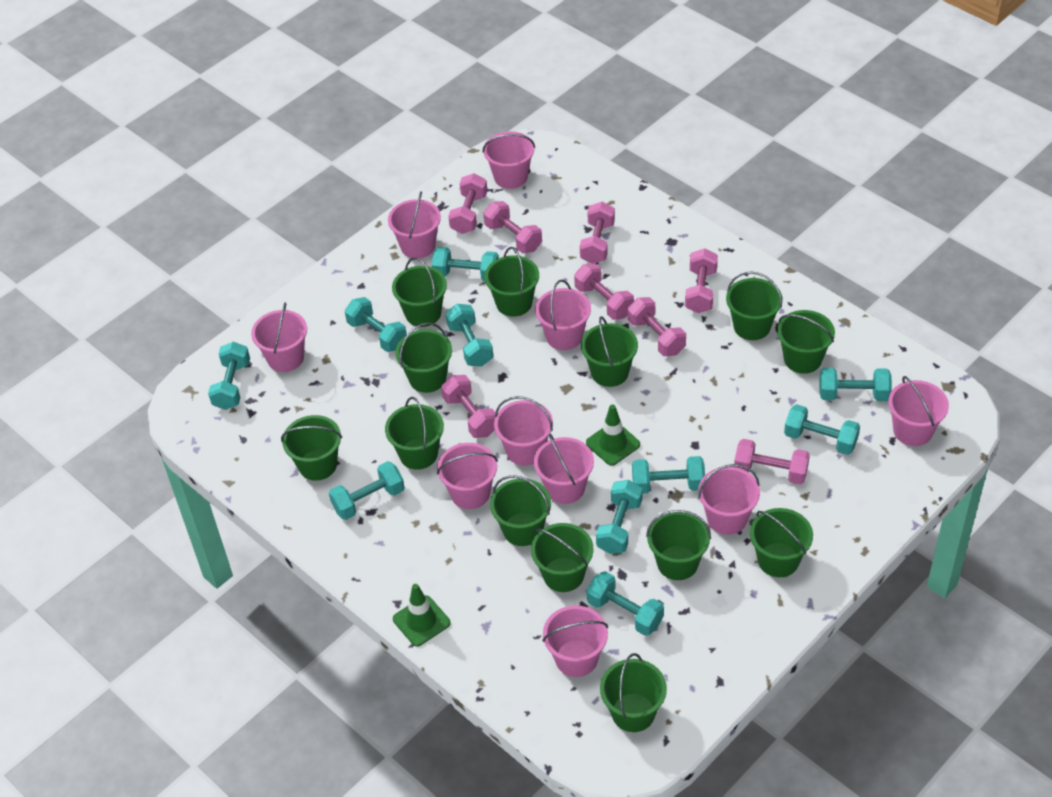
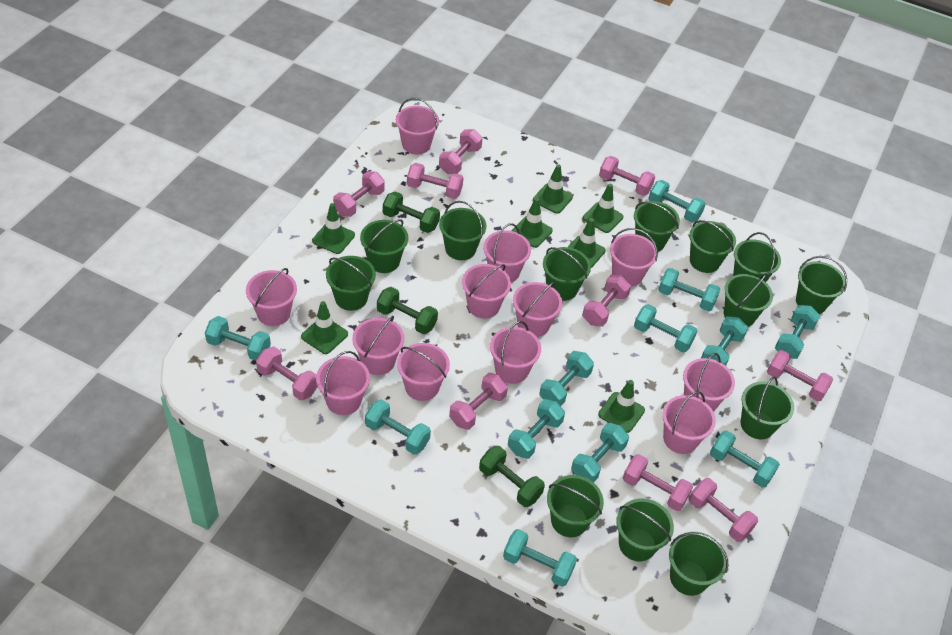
green dumbbell: none = 0 -> [377,287,438,334] [383,191,440,233] [479,446,545,507] = 3
green traffic cone: [393,584,450,647] [586,404,640,466] = 2 -> [301,301,348,354] [312,203,355,254] [511,198,553,248] [533,164,573,214] [568,218,606,268] [583,184,624,233] [598,380,645,433] = 7
pink bucket: [251,302,307,372] [388,191,441,258] [437,443,498,509] [482,131,535,189] [494,396,553,466] [534,434,594,504] [535,280,591,350] [542,605,608,677] [698,464,760,535] [888,376,949,446] = 10 -> [246,268,297,326] [316,351,370,415] [352,316,404,375] [396,98,439,155] [397,343,450,401] [462,264,511,319] [483,223,531,283] [490,321,541,384] [513,282,562,337] [610,228,658,286] [662,391,716,454] [683,353,735,412] = 12
pink dumbbell: [441,375,495,438] [448,173,487,234] [483,201,542,253] [574,263,634,320] [580,202,615,264] [627,297,686,356] [685,248,718,313] [734,439,810,485] = 8 -> [256,347,318,400] [333,171,385,217] [407,163,464,199] [439,129,482,174] [449,373,508,430] [582,275,631,327] [599,156,655,196] [623,454,693,511] [689,478,758,542] [767,350,833,401] = 10
turquoise dumbbell: [208,342,250,410] [329,461,405,520] [345,297,407,352] [432,247,499,281] [445,304,493,367] [587,571,664,636] [596,480,643,554] [632,456,705,494] [784,404,860,455] [820,368,892,401] = 10 -> [205,316,271,361] [365,399,431,455] [503,529,577,587] [508,399,565,459] [539,351,594,406] [571,423,629,483] [634,304,697,352] [648,180,706,223] [658,268,720,311] [701,316,748,366] [710,430,780,488] [775,305,820,359] = 12

